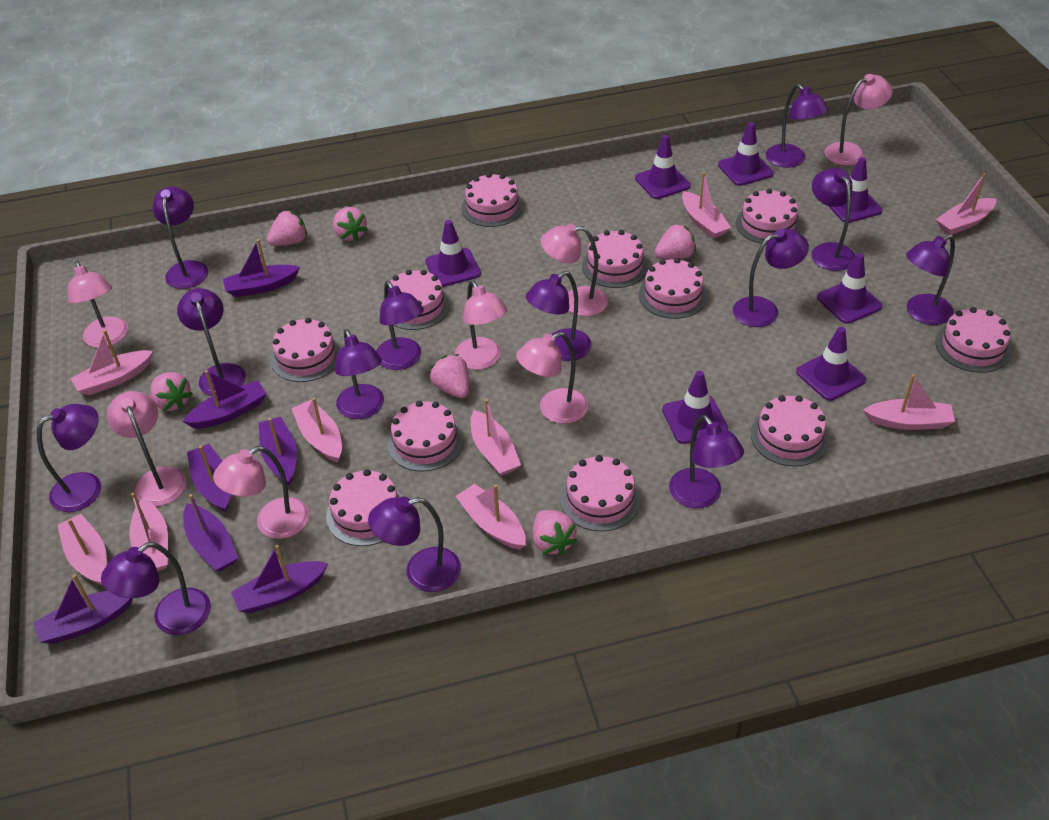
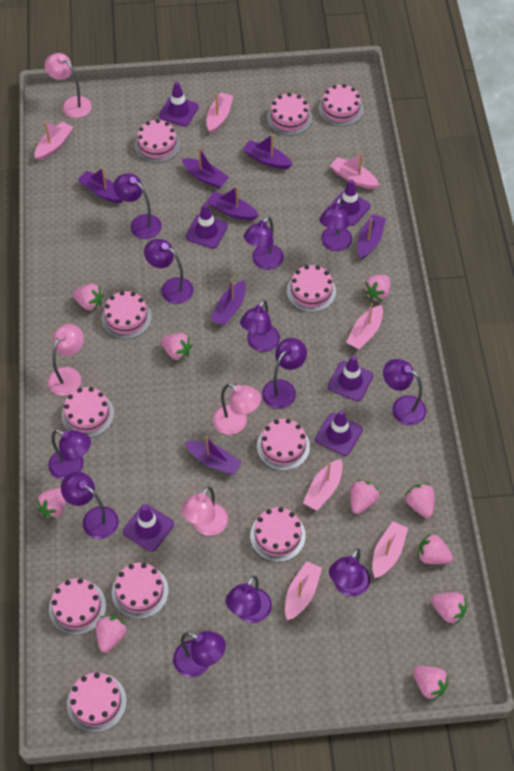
pink boat: [57,514,107,585] [70,330,153,395] [130,493,168,571] [291,398,342,463] [455,484,526,550] [470,399,521,476] [682,172,731,239] [863,374,955,430] [936,173,996,235] = 9 -> [35,121,73,161] [207,93,233,134] [285,561,322,621] [303,459,343,511] [330,153,379,189] [346,303,383,349] [372,521,408,578] = 7
pink lamp: [68,261,128,348] [107,391,187,506] [213,446,309,539] [455,280,508,370] [516,332,588,424] [541,224,608,316] [824,74,893,165] = 7 -> [45,53,92,118] [48,324,84,396] [181,486,228,536] [213,383,261,435] = 4
pink strawberry: [150,372,193,411] [267,210,307,246] [333,207,368,242] [430,354,469,398] [533,510,577,556] [655,223,696,259] = 6 -> [36,488,66,519] [72,284,104,311] [96,615,127,653] [161,333,192,361] [350,480,379,514] [363,275,390,302] [405,483,435,518] [413,666,449,701] [418,533,453,564] [431,593,467,624] = 10
purple lamp: [37,404,101,512] [101,542,211,635] [153,187,208,289] [177,288,246,396] [335,329,384,419] [368,497,461,592] [376,281,424,370] [526,271,592,361] [669,415,744,508] [733,229,809,327] [766,84,829,168] [811,168,855,271] [906,234,955,325] = 13 -> [48,429,91,480] [61,472,119,539] [113,173,162,239] [144,239,194,304] [173,631,226,677] [225,576,272,623] [240,299,280,352] [244,216,284,270] [262,338,307,409] [319,197,352,251] [329,549,370,596] [383,359,426,425] = 12
purple traffic cone: [425,220,481,287] [635,135,691,199] [662,370,728,444] [718,122,774,186] [796,327,866,401] [817,253,883,324] [828,157,883,223] = 7 -> [123,504,174,552] [159,82,199,127] [186,203,228,249] [315,410,363,456] [328,180,371,226] [328,356,373,401] = 6

